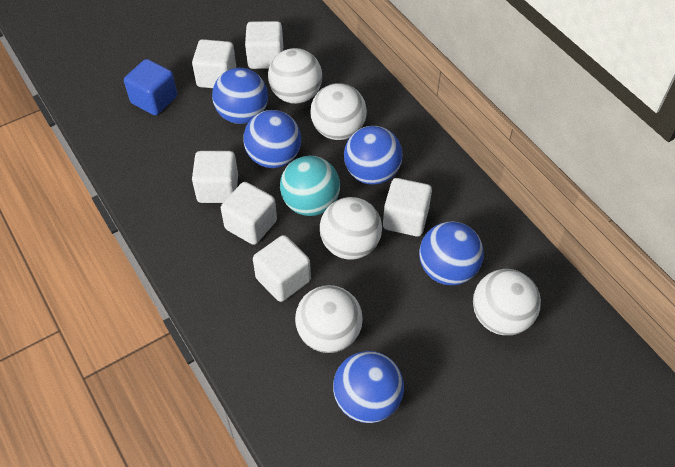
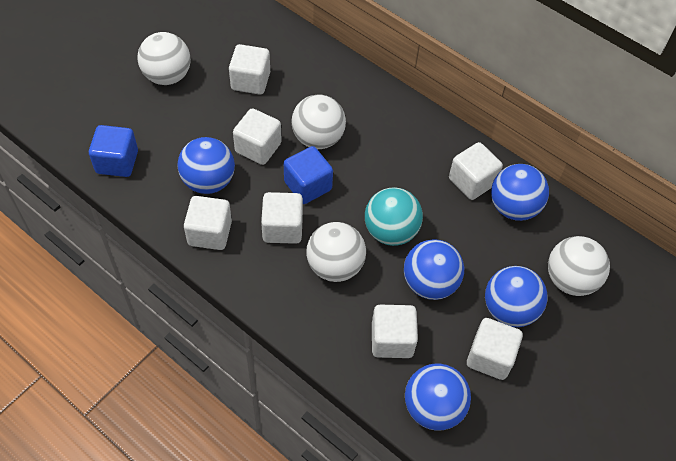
blue cube: [124,59,177,115] = 1 -> [89,125,138,177] [284,146,333,204] = 2
white ball: [268,48,322,104] [295,285,363,353] [310,83,367,140] [320,197,382,260] [473,269,541,335] = 5 -> [137,32,191,85] [292,95,346,149] [306,222,366,282] [548,236,610,296] = 4
white cube: [192,39,236,88] [192,151,238,203] [221,182,277,245] [245,21,283,69] [253,235,311,302] [383,178,432,237] = 6 -> [184,196,232,250] [229,44,270,95] [233,108,282,165] [261,192,303,244] [372,305,418,358] [449,142,503,200] [467,318,523,380] = 7

